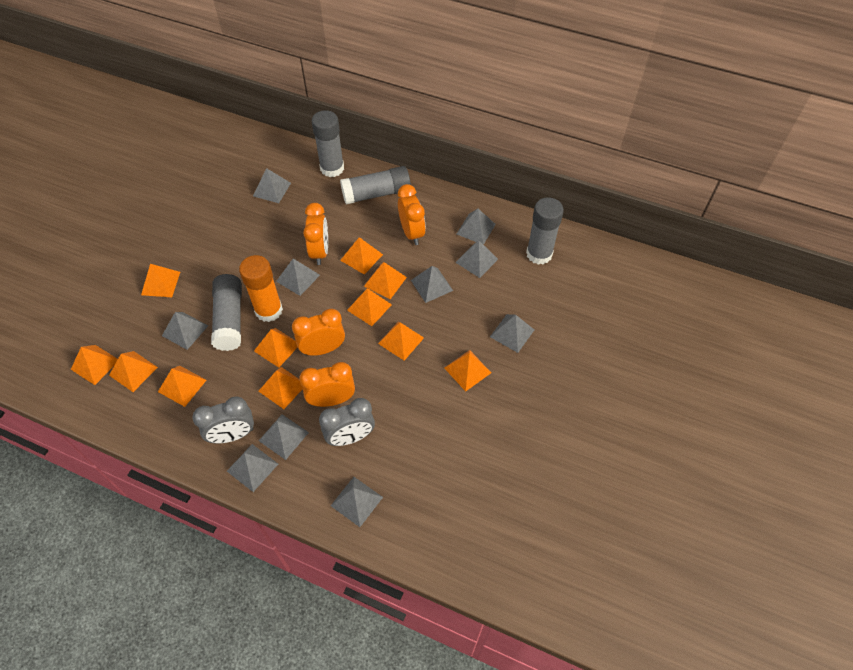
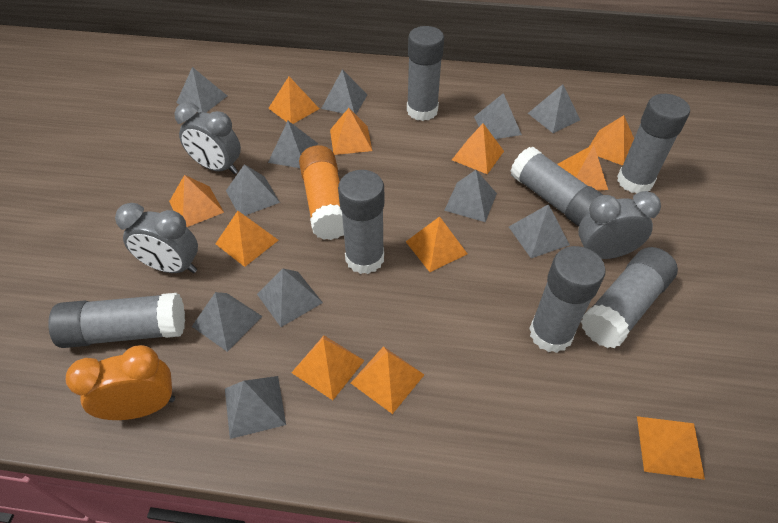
grey clock: [193,396,254,444] [319,398,375,446] = 2 -> [115,203,198,273] [174,102,241,174] [578,191,661,259] = 3
grey glue stick: [211,274,242,351] [312,110,344,177] [340,166,411,204] [526,197,564,265] = 4 -> [48,293,185,348] [338,170,384,274] [407,26,444,121] [510,147,603,227] [529,246,606,353] [581,247,678,348] [617,94,690,193] = 7
grey pyramid: [162,312,208,350] [227,444,278,492] [253,168,291,203] [259,414,309,460] [276,259,320,296] [331,477,383,527] [411,266,453,303] [455,241,498,278] [457,209,496,245] [490,314,534,353] = 10 -> [176,67,227,113] [192,292,263,352] [225,376,286,439] [226,164,280,215] [257,269,323,327] [268,121,318,168] [321,69,368,114] [444,170,497,222] [474,93,522,139] [509,204,570,258] [528,84,580,133] = 11
orange clock: [292,309,345,356] [299,362,355,407] [303,203,328,265] [398,184,426,245] = 4 -> [66,345,175,420] = 1

